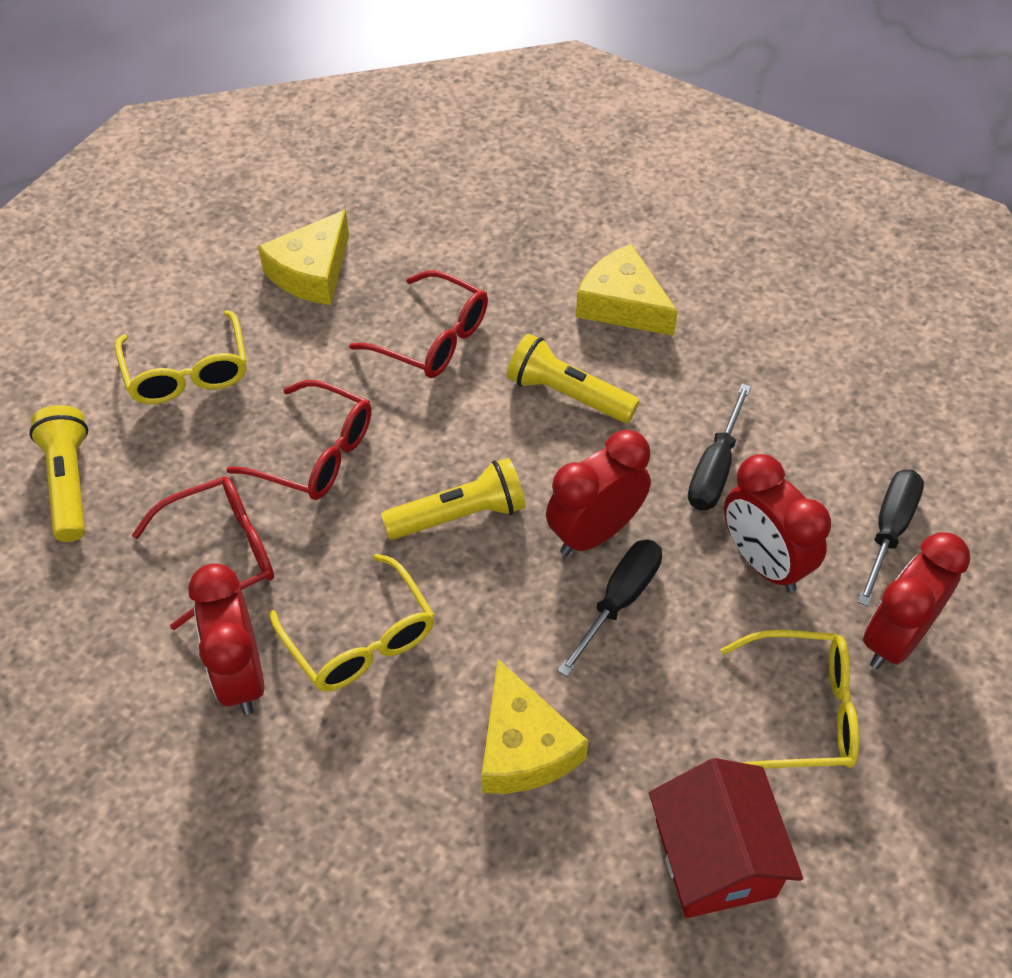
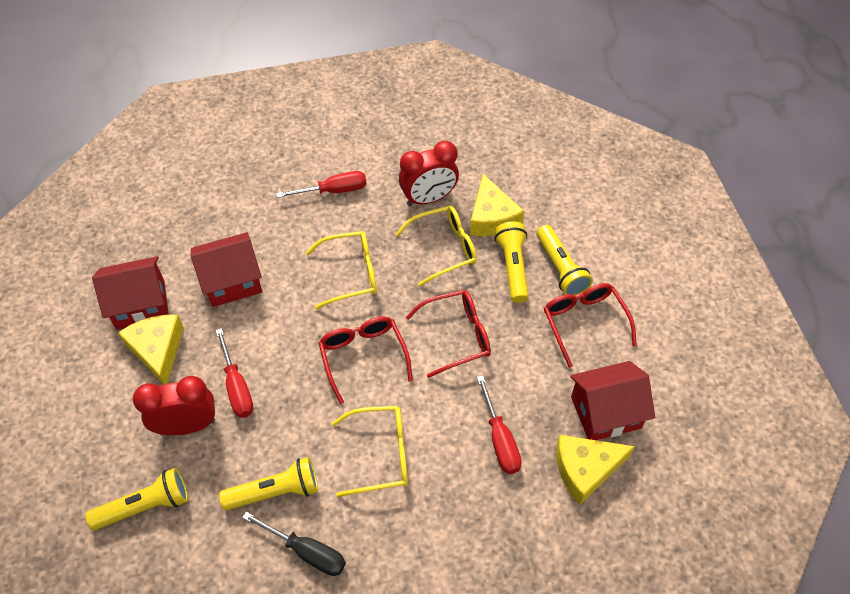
black screwdriver: [557,540,662,677] [688,384,751,510] [858,469,924,606] = 3 -> [242,512,346,576] = 1
red clock: [188,563,264,715] [546,430,651,556] [724,454,831,593] [863,532,970,669] = 4 -> [133,376,215,435] [399,141,459,206] = 2
red house: [649,758,803,918] = 1 -> [92,256,169,330] [191,232,263,307] [570,361,655,440] = 3
red screwdriver: none = 0 -> [215,328,254,418] [276,171,367,198] [477,376,522,474] = 3
yellow flashlight: [29,405,88,542] [381,458,526,540] [507,334,639,423] = 3 -> [86,468,188,530] [219,457,318,510] [495,221,529,303] [537,225,593,296] = 4

